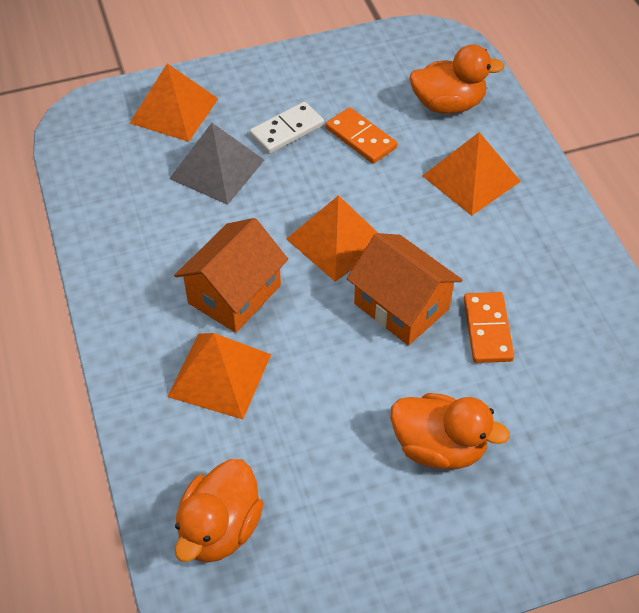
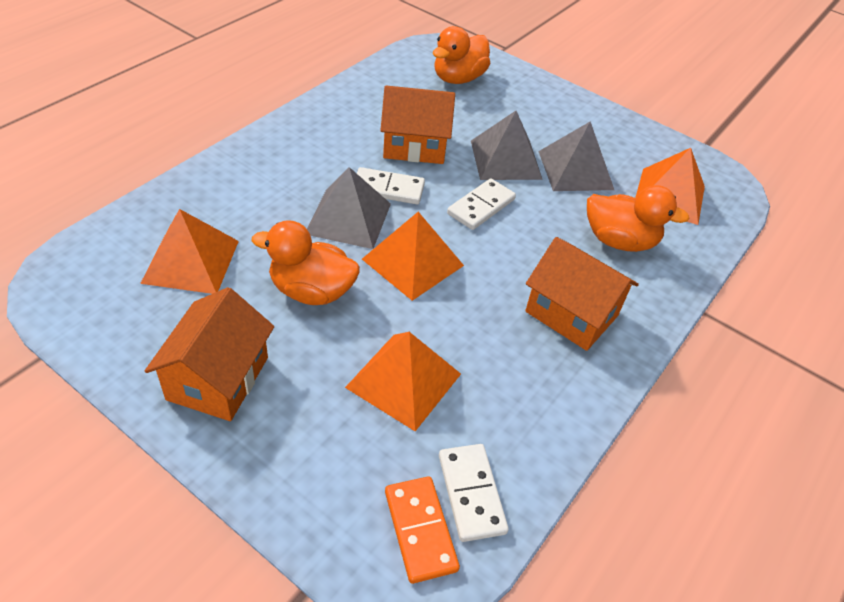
grey pyramid: [169,123,264,205] = 1 -> [307,167,391,249] [471,111,543,180] [538,121,614,191] = 3
orange domino: [326,107,397,164] [464,292,514,363] = 2 -> [385,476,460,584] = 1
orange house: [174,218,288,333] [347,233,462,345] = 2 -> [145,287,274,421] [380,86,455,164] [525,237,639,351] = 3
white domino: [250,102,324,154] = 1 -> [357,167,425,204] [439,444,509,542] [447,178,516,230] = 3

